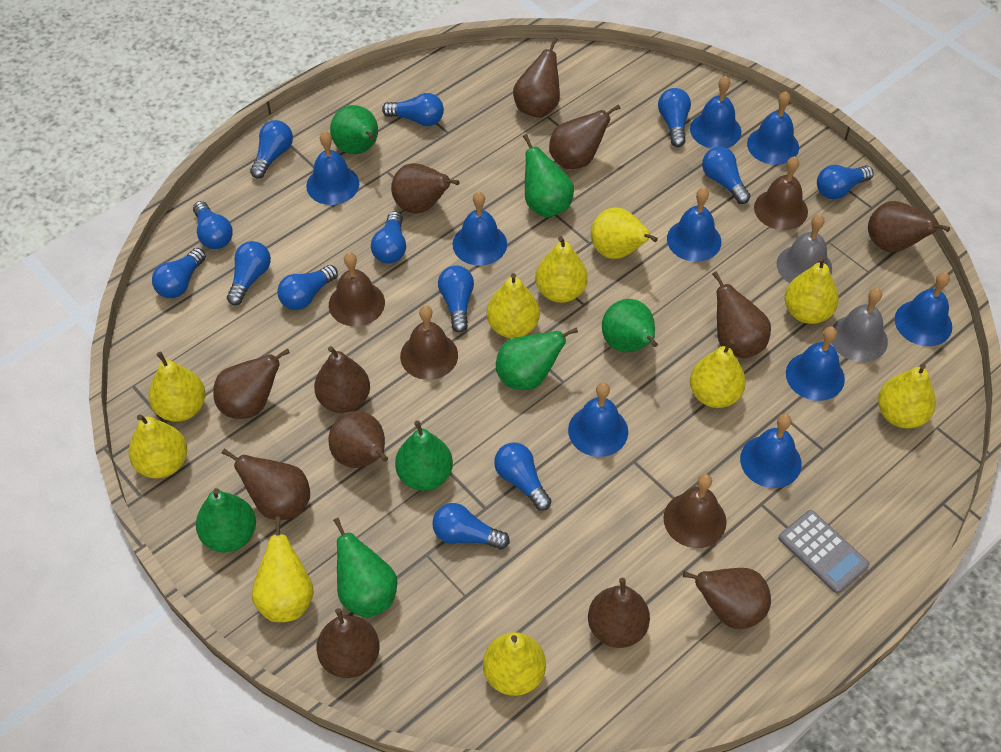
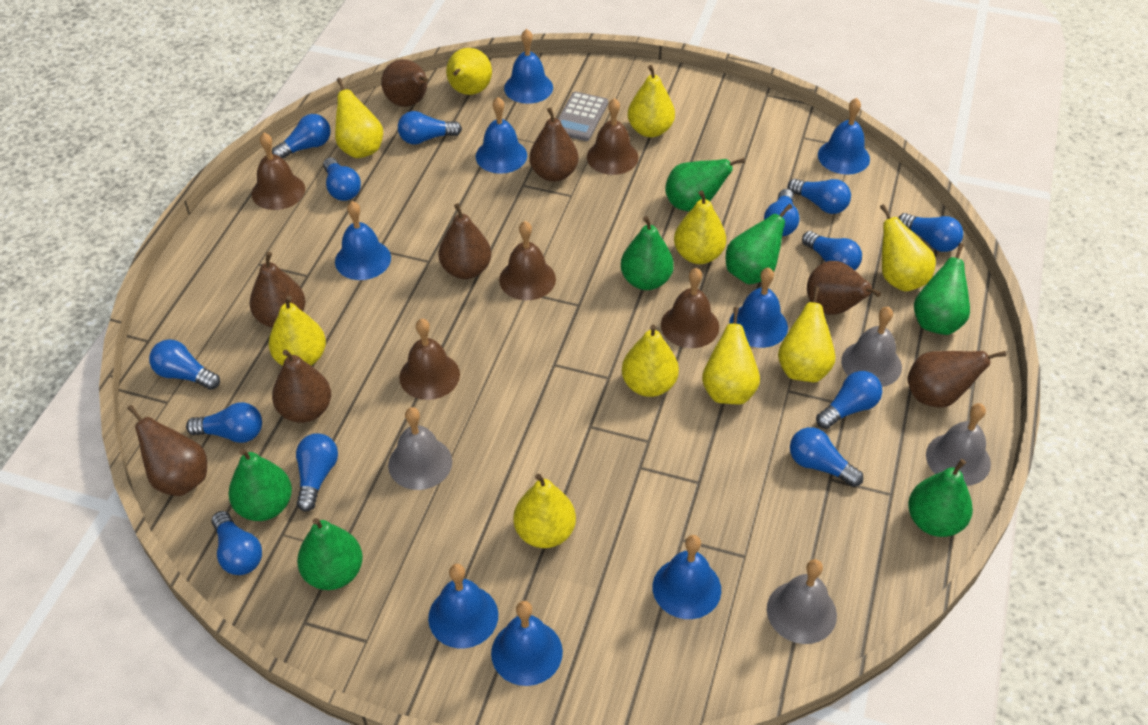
blue bell: [306,131,359,205] [453,192,507,266] [568,382,628,457] [667,188,721,262] [690,76,741,149] [740,414,802,488] [747,91,799,165] [786,326,845,401] [895,272,952,346] = 9 -> [335,201,391,280] [428,564,498,648] [476,97,527,174] [491,601,563,686] [504,29,553,104] [653,535,721,619] [729,267,788,348] [818,98,870,175] = 8
brown bell: [329,252,385,327] [400,306,458,380] [663,474,727,548] [754,156,808,230] = 4 -> [252,133,305,210] [399,319,460,400] [499,221,556,300] [587,98,638,175] [661,268,719,348] = 5
brown pear: [213,348,290,419] [221,448,310,520] [314,346,370,413] [317,608,380,678] [328,411,388,468] [391,163,460,214] [513,37,560,118] [549,104,621,169] [588,578,650,648] [683,568,771,629] [712,271,771,358] [868,201,950,252] = 12 -> [127,405,207,496] [250,252,305,328] [272,350,331,423] [381,59,428,107] [439,203,491,279] [529,107,578,182] [807,261,881,315] [907,351,1006,408] = 8
grey bell: [777,214,832,283] [831,288,888,362] = 2 -> [388,407,452,490] [767,559,837,644] [841,307,902,387] [926,403,991,486] = 4

